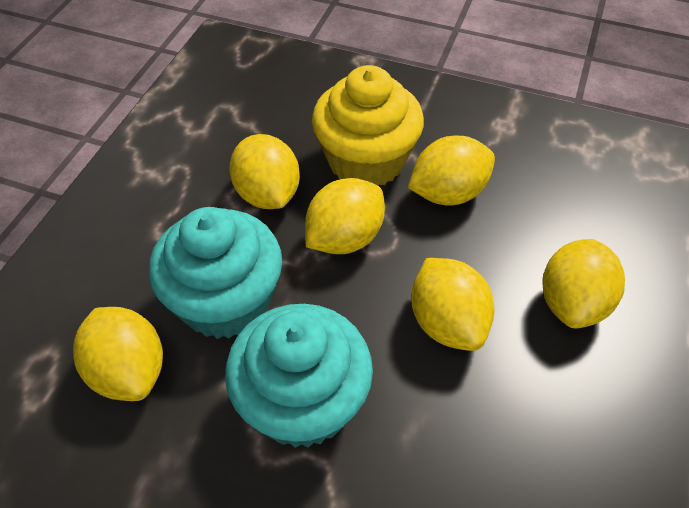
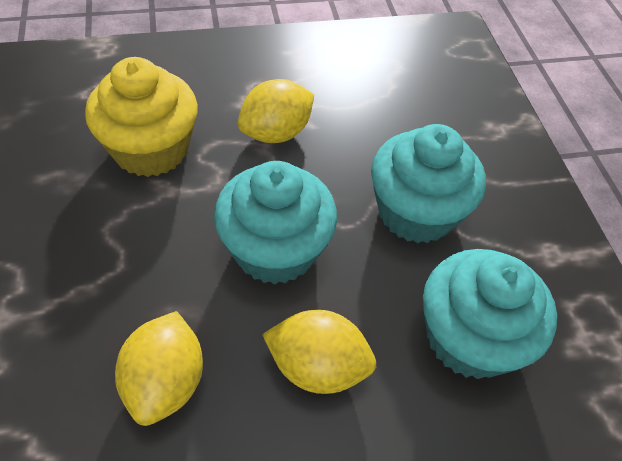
turquoise cupcake: [149,207,282,339] [225,304,373,448] = 2 -> [214,161,337,285] [371,124,486,243] [423,249,557,379] = 3
yellow lemon: [73,307,163,401] [229,134,300,209] [305,178,385,254] [408,136,495,205] [411,258,495,351] [542,239,625,328] = 6 -> [115,311,203,426] [238,79,314,143] [262,310,376,394] = 3

